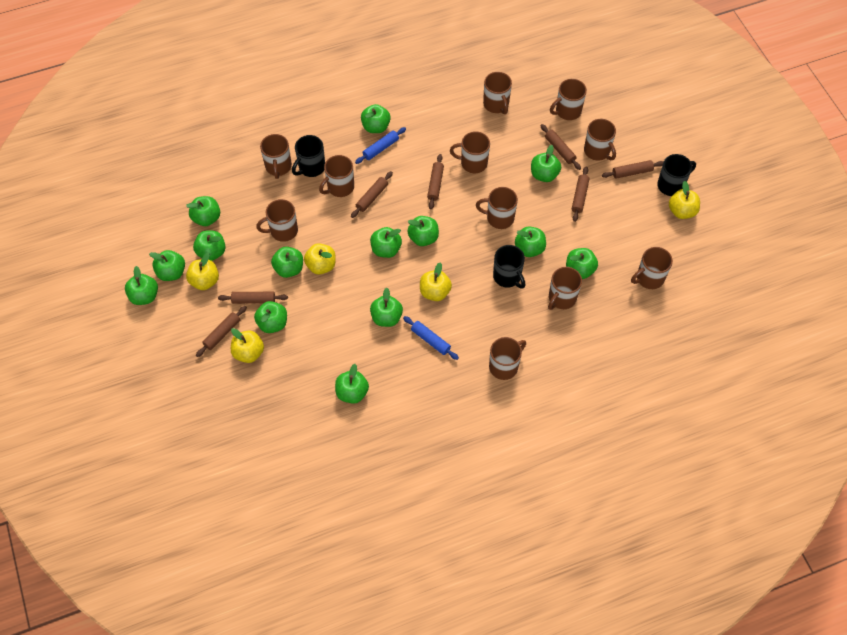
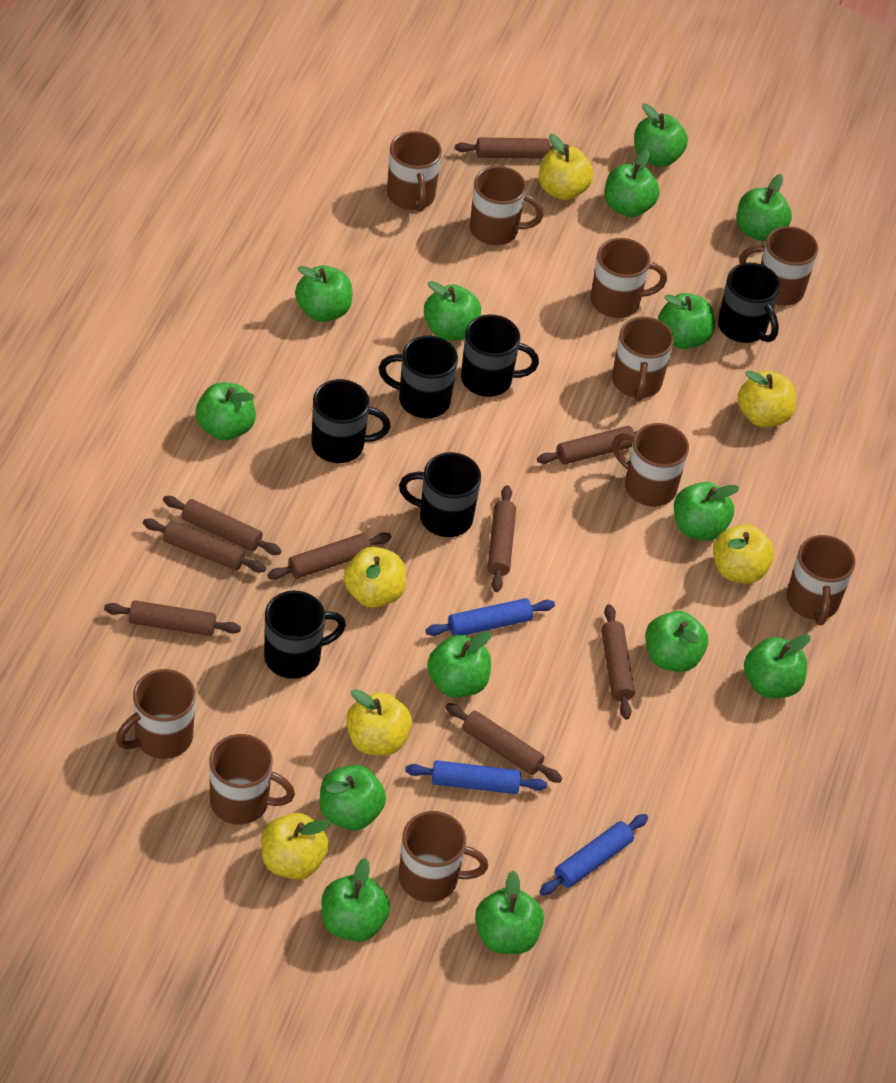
black mug: [292,135,325,177] [493,245,525,289] [657,154,696,196] = 3 -> [264,591,346,679] [311,379,391,463] [379,336,458,418] [399,452,481,537] [461,314,539,397] [718,263,780,343] = 6
blue rolling pin: [355,127,406,164] [403,316,459,360] = 2 -> [405,760,547,794] [426,598,555,636] [540,814,648,896] = 3
brown mug: [256,199,298,242] [260,134,292,179] [319,155,354,197] [450,131,490,173] [476,187,518,229] [483,72,512,114] [489,337,526,380] [548,267,582,310] [550,79,587,120] [584,119,616,161] [631,247,673,289] = 11 -> [116,669,196,759] [209,734,295,825] [387,131,442,212] [399,811,488,902] [470,166,544,245] [591,238,667,318] [612,317,674,401] [612,423,689,507] [739,226,818,306] [787,535,856,625] = 10
brown rolling pin: [196,306,247,357] [218,292,288,304] [351,171,393,218] [427,154,444,209] [540,124,581,170] [572,167,590,222] [602,160,663,179] = 7 -> [104,600,241,636] [143,519,266,573] [163,496,282,555] [267,532,392,580] [445,703,562,783] [455,137,571,159] [487,485,516,592] [537,426,637,465] [601,604,635,720] = 9
yellow apple: [186,253,219,290] [231,328,264,363] [304,243,336,274] [420,263,452,301] [669,181,700,219] = 5 -> [261,813,330,879] [344,547,406,608] [346,689,412,756] [539,134,593,200] [713,524,774,584] [738,371,796,427] = 6

